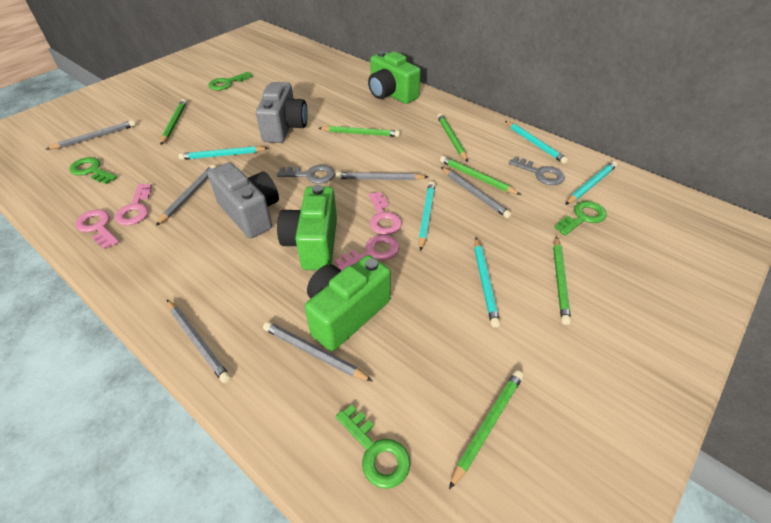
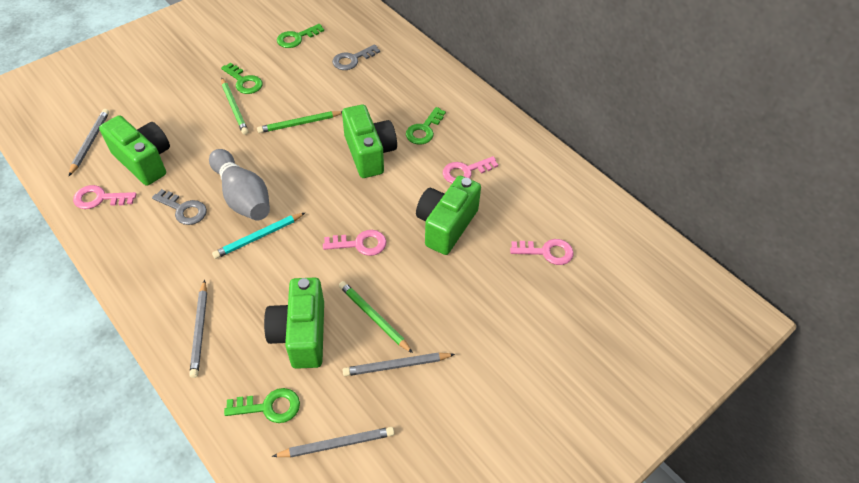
green camera: [277,185,337,270] [305,255,391,351] [368,51,421,104] = 3 -> [99,115,170,186] [264,278,324,369] [342,104,397,178] [416,176,481,255] = 4
green pencil: [160,99,187,145] [319,126,400,137] [437,113,468,162] [440,156,521,195] [449,370,523,489] [553,236,571,325] = 6 -> [221,77,248,135] [257,111,342,133] [339,281,413,353] = 3
grey bowling pin: none = 0 -> [209,149,270,221] = 1
grey camera: [208,162,279,238] [256,82,308,143] = 2 -> none = 0
grey pencil: [46,120,136,149] [156,165,216,226] [167,300,231,383] [263,322,372,381] [336,172,428,180] [441,167,512,218] = 6 -> [69,109,109,176] [189,280,207,378] [272,427,394,457] [342,353,455,376] = 4
turquoise pencil: [178,146,268,160] [418,181,435,251] [474,238,500,328] [505,121,568,164] [565,161,617,205] = 5 -> [212,213,305,259] = 1

